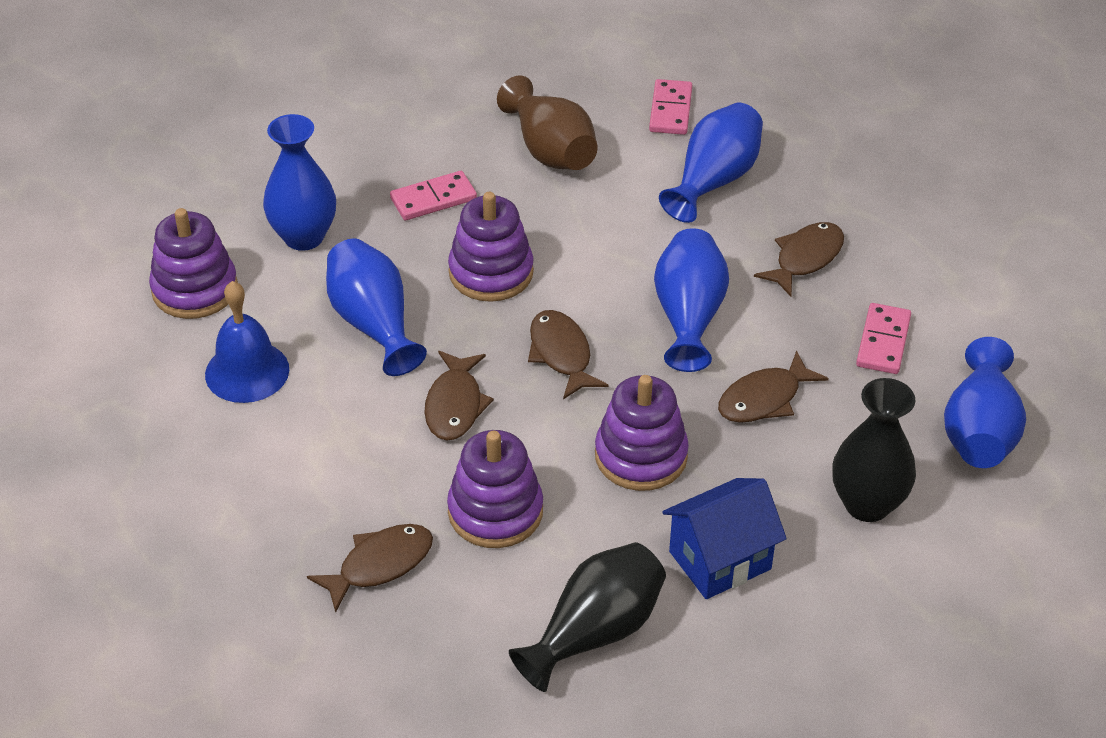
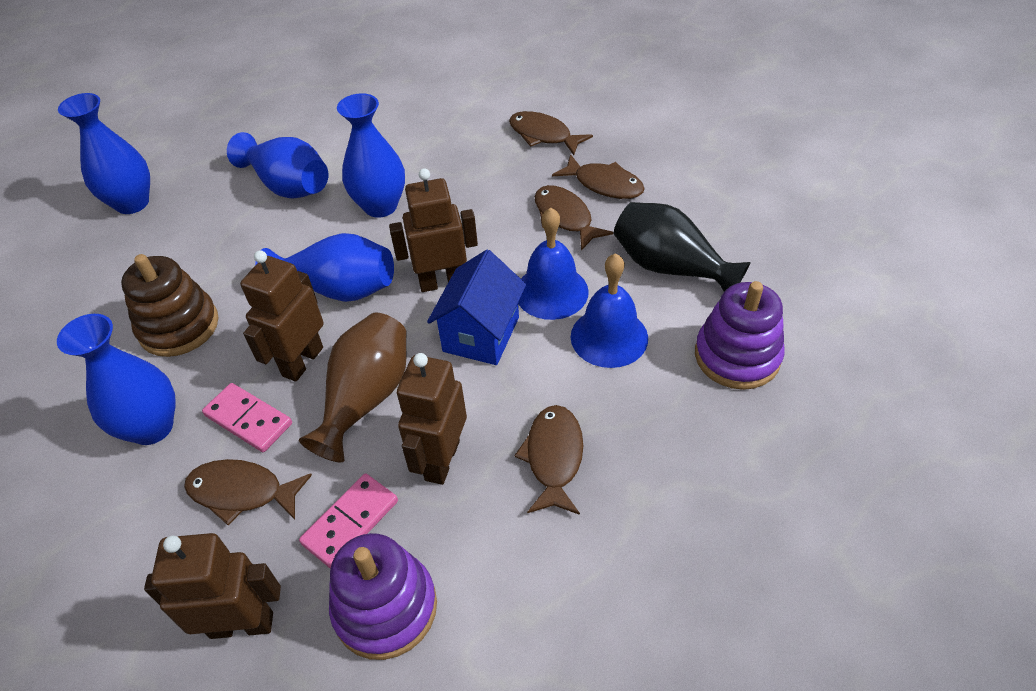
black vase: [509,542,666,692] [832,378,916,522] = 2 -> [614,202,751,292] = 1
blue bell: [205,281,289,403] = 1 -> [518,207,589,320] [571,253,648,368] = 2
brown robot: none = 0 -> [144,533,281,639] [240,250,324,382] [389,168,478,292] [397,353,467,485] = 4
brown stacking toy: none = 0 -> [121,254,219,357] = 1
pink domino: [390,171,477,220] [649,79,692,135] [856,303,911,374] = 3 -> [202,383,292,452] [299,474,398,569] = 2
purple stacking toy: [149,208,238,319] [447,430,543,548] [448,192,534,302] [595,375,689,491] = 4 -> [329,533,437,660] [695,281,785,390] = 2

